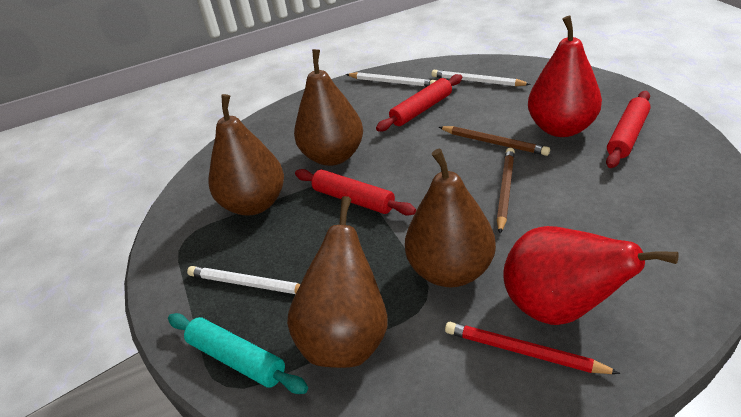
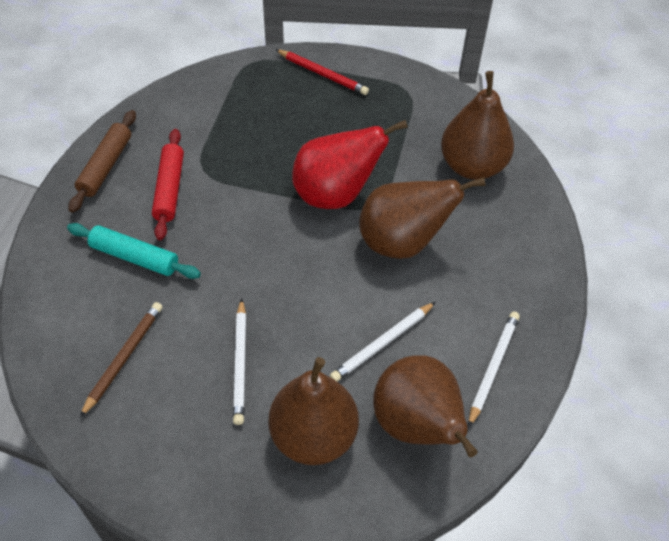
brown pencil: [439,126,550,156] [497,148,515,234] = 2 -> [80,302,163,417] = 1
brown rolling pin: none = 0 -> [69,110,136,213] = 1
red pear: [503,226,679,325] [528,16,602,137] = 2 -> [292,120,408,209] = 1
red rolling pin: [295,169,416,216] [376,74,462,132] [606,91,651,168] = 3 -> [152,129,184,240] = 1

